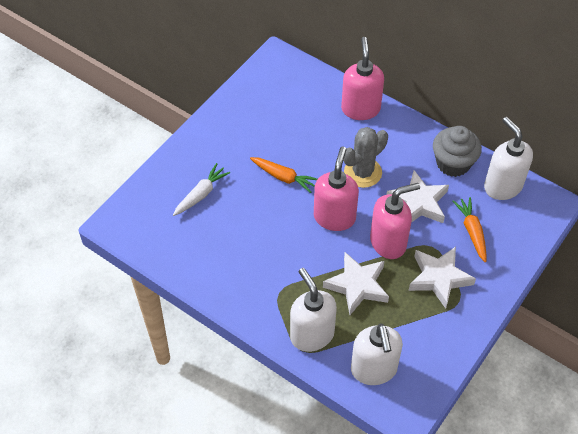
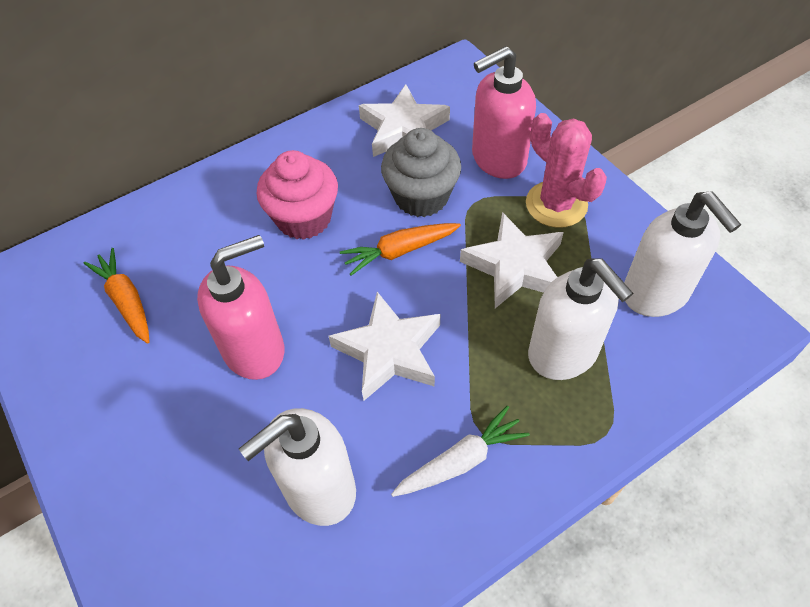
grey cactus: [343,127,388,188] = 1 -> none = 0
pink cactus: none = 0 -> [526,113,607,228] = 1
pink cupcake: none = 0 -> [256,150,338,240] = 1
pink soap dispenser: [314,147,359,231] [341,37,384,120] [370,183,420,259] = 3 -> [197,235,284,380] [472,46,536,179] = 2

